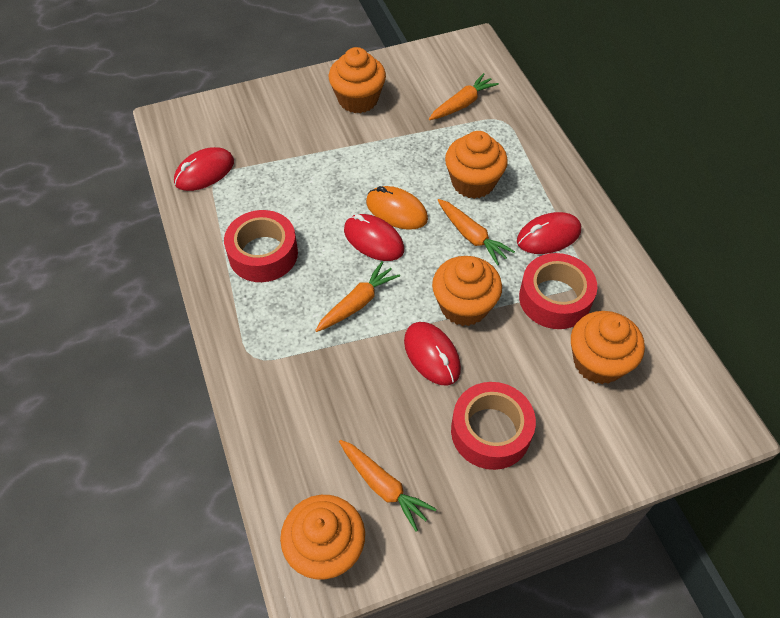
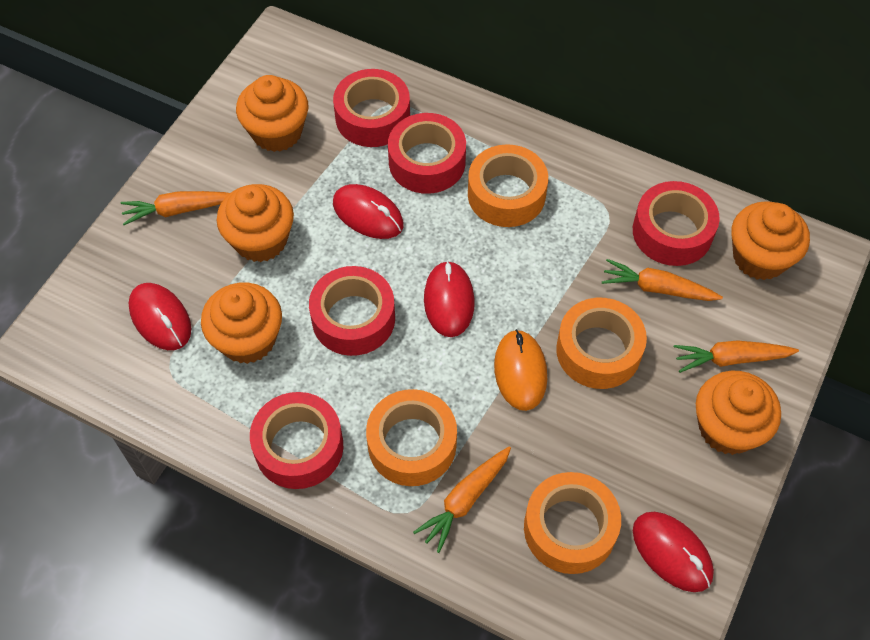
orange tape: none = 0 -> [366,389,457,486] [468,144,548,227] [524,472,621,574] [556,298,647,389] = 4
red tape: [224,210,298,282] [451,382,536,470] [519,253,597,329] = 3 -> [250,392,343,489] [309,266,395,356] [333,69,410,147] [388,113,466,194] [633,181,720,266] = 5

